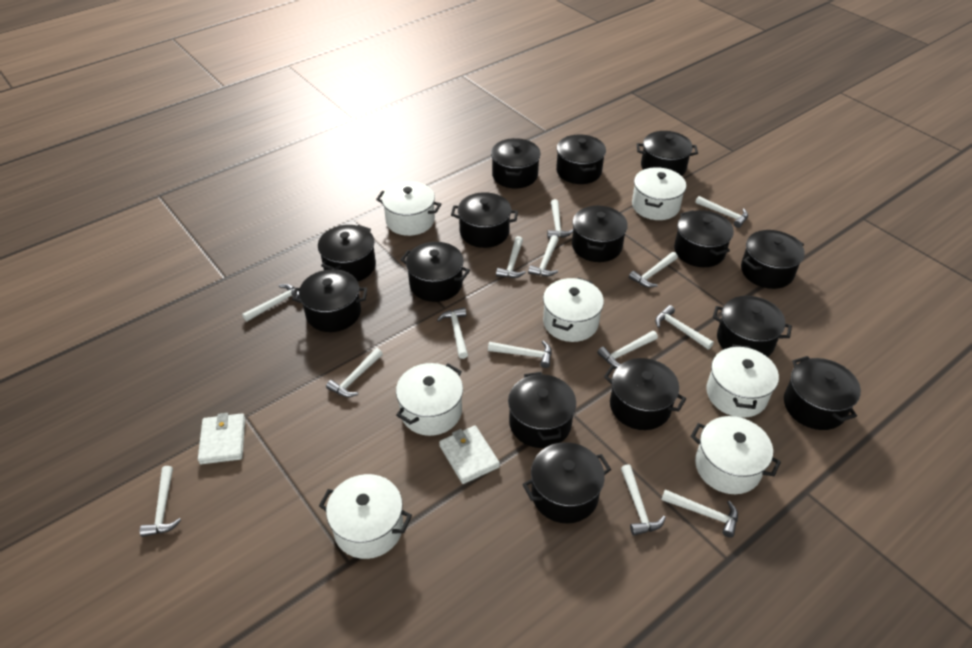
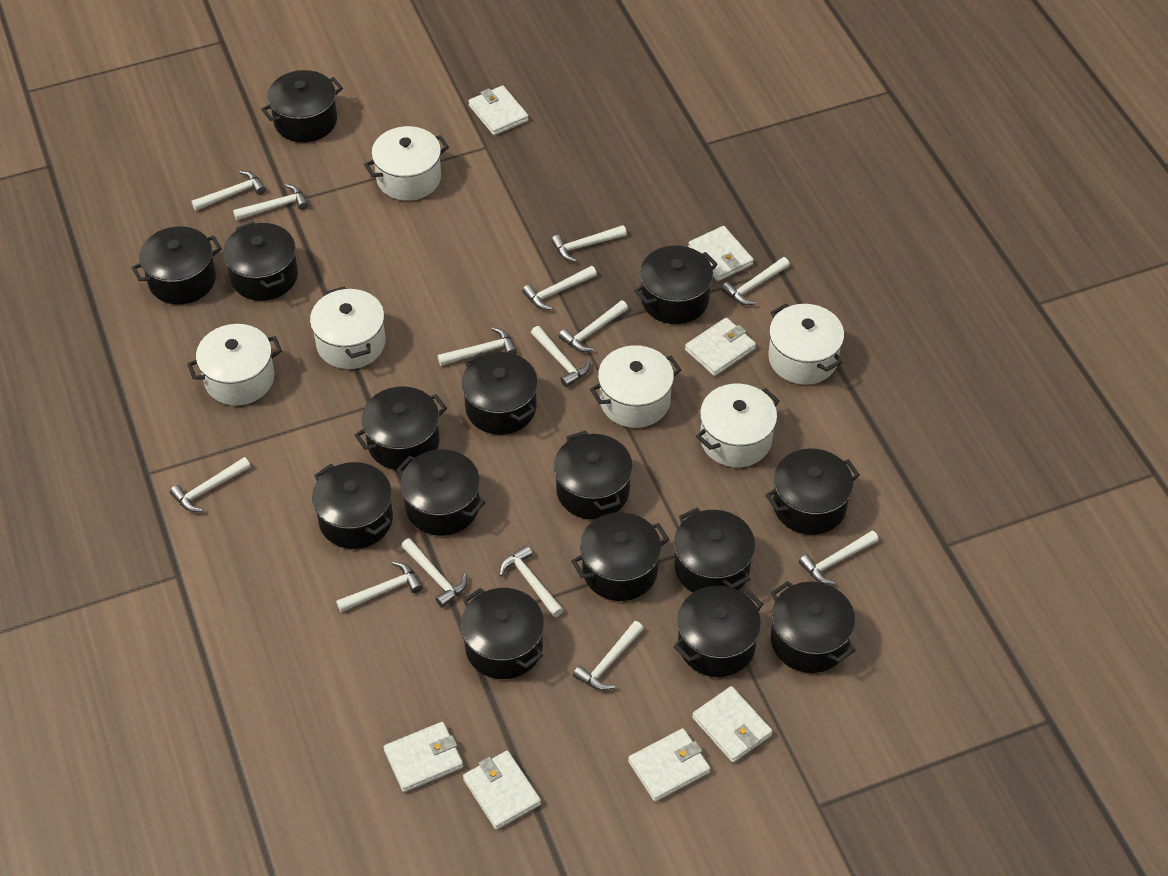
white pot: [319,474,412,559] [376,181,441,236] [396,363,463,436] [543,278,604,342] [632,167,686,220] [690,416,781,494] [706,345,779,418] = 7 -> [187,324,282,405] [310,286,385,369] [364,126,449,201] [590,345,681,428] [696,384,780,467] [768,303,844,385] = 6
white wallet: [198,413,245,464] [439,426,500,484] = 2 -> [384,722,463,792] [463,751,541,830] [468,86,529,136] [628,728,710,802] [685,318,756,376] [688,226,754,281] [692,686,773,763] = 7

